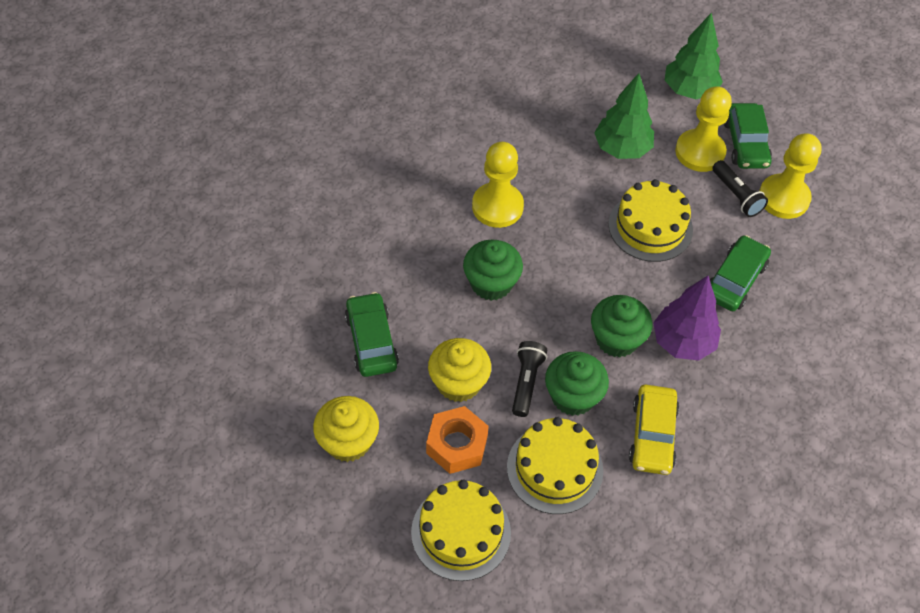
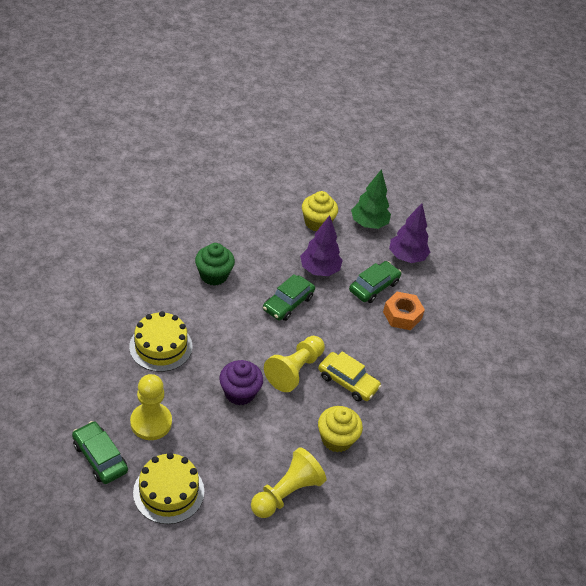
black flashlight: [512,341,547,417] [712,160,768,217] = 2 -> none = 0
green cupcake: [463,239,523,301] [545,351,609,416] [591,295,653,358] = 3 -> [195,243,235,286] = 1
green tree: [594,73,654,159] [665,12,723,99] = 2 -> [351,169,391,229] = 1
purple cupcake: none = 0 -> [219,360,263,405] = 1
purple tree: [653,276,721,360] = 1 -> [300,215,343,276] [389,203,430,263] = 2
yellow cake: [411,479,511,581] [507,417,603,514] [608,179,693,262] = 3 -> [129,311,192,372] [133,453,204,524] = 2

